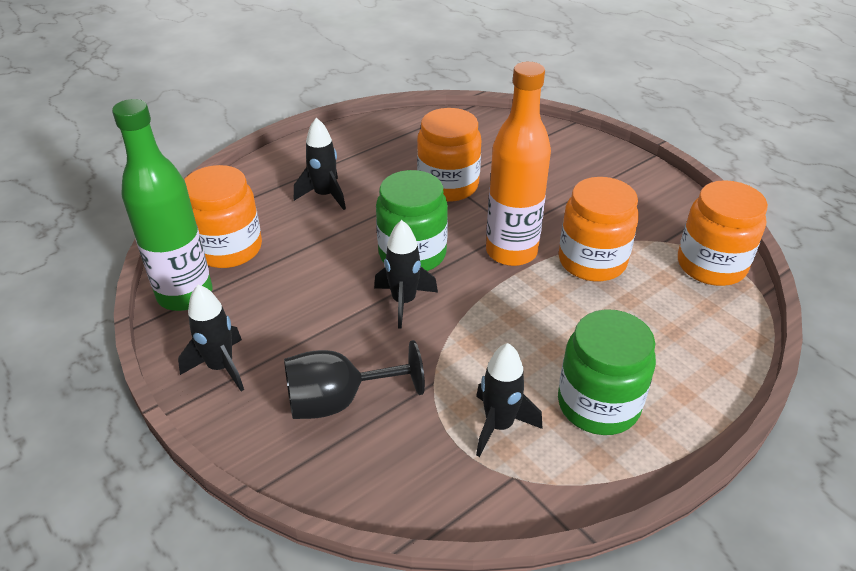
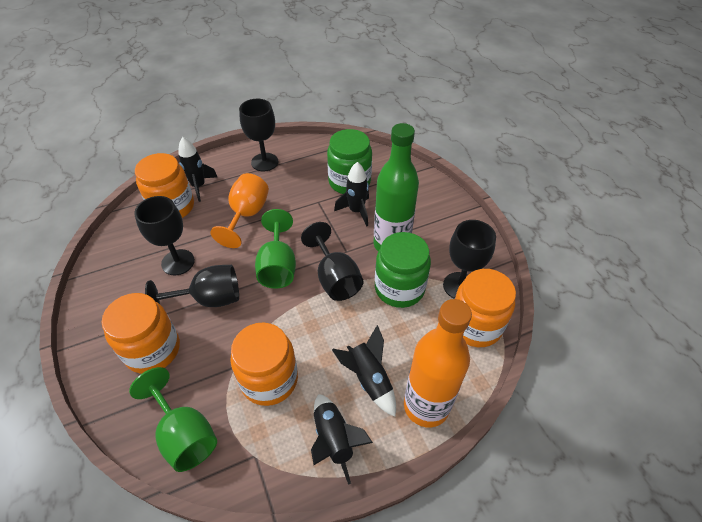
black goblet: [284,340,425,419] = 1 -> [134,196,195,276] [145,265,239,307] [239,99,279,171] [301,222,363,301] [443,220,496,299] = 5
green goblet: none = 0 -> [129,367,217,472] [255,209,296,289] = 2
orange goblet: none = 0 -> [210,173,269,248] = 1

